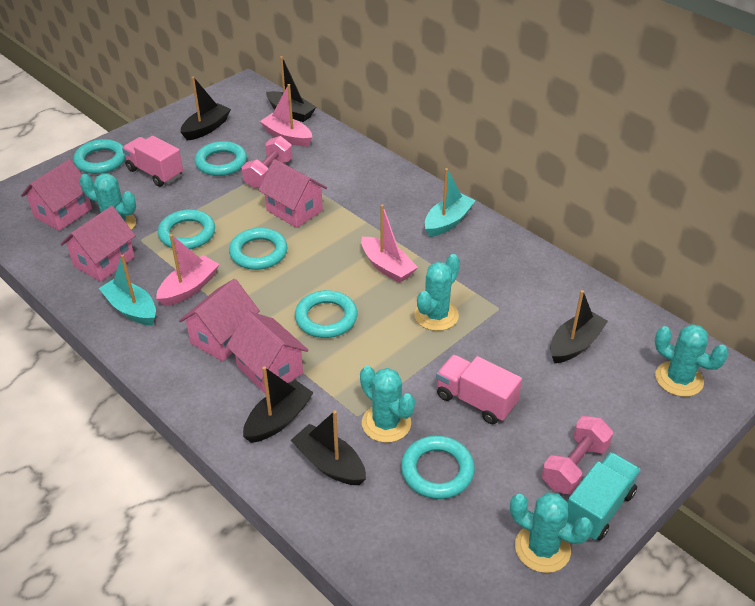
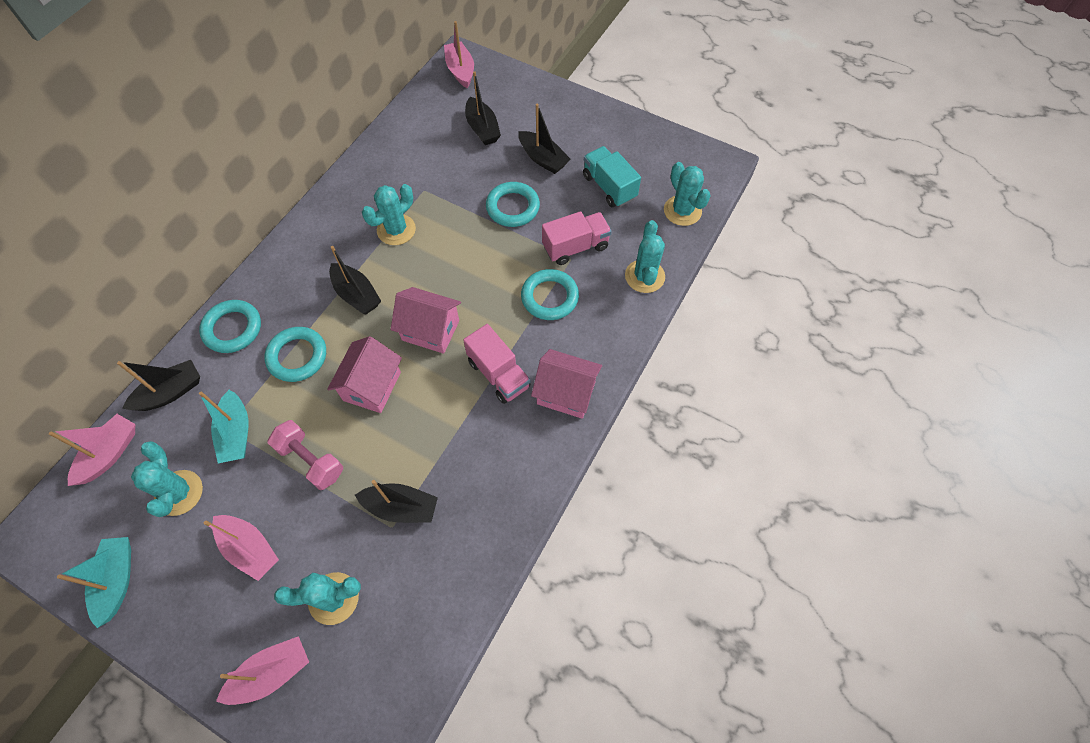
pink boat: [156,234,219,306] [260,84,312,146] [361,204,418,283] = 3 -> [49,414,135,486] [204,515,279,581] [216,636,309,705] [444,21,474,88] = 4
pink dumbbell: [242,136,292,189] [542,416,613,495] = 2 -> [267,420,343,490] = 1
pink house: [21,159,92,231] [61,206,136,282] [179,279,260,362] [226,311,309,394] [258,159,327,228] = 5 -> [327,336,402,413] [391,287,461,354] [531,349,602,419] = 3
turquoise ring: [74,139,126,174] [158,209,215,249] [195,141,247,176] [229,228,287,270] [295,290,358,338] [401,436,475,499] = 6 -> [199,300,261,353] [264,327,326,382] [486,182,540,227] [521,269,579,320] = 4

